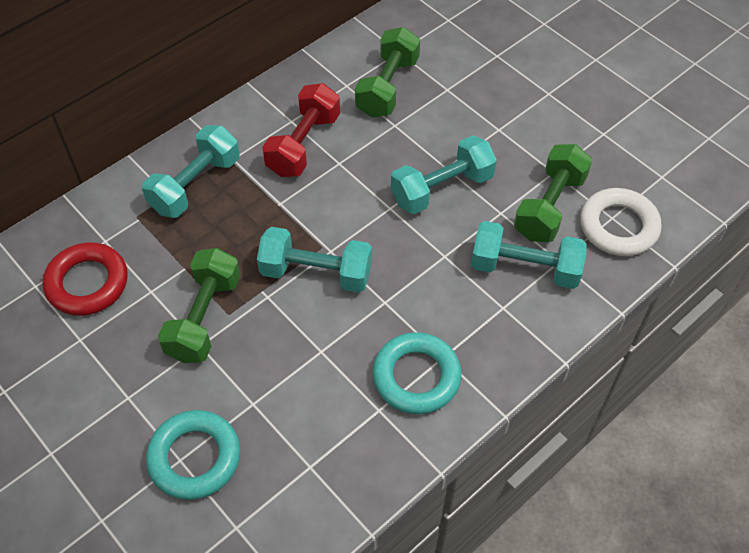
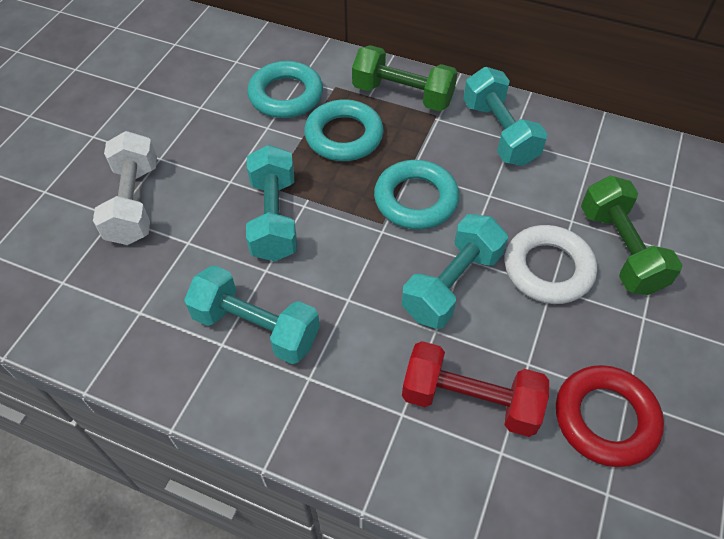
green dumbbell: [158,248,241,363] [355,27,420,117] [514,144,593,242] = 3 -> [352,45,458,111] [581,175,682,295] = 2
turquoise ring: [146,410,240,500] [372,332,462,414] = 2 -> [247,61,323,118] [304,99,384,161] [374,160,459,230] = 3
white dumbbell: none = 0 -> [93,131,157,245] = 1

